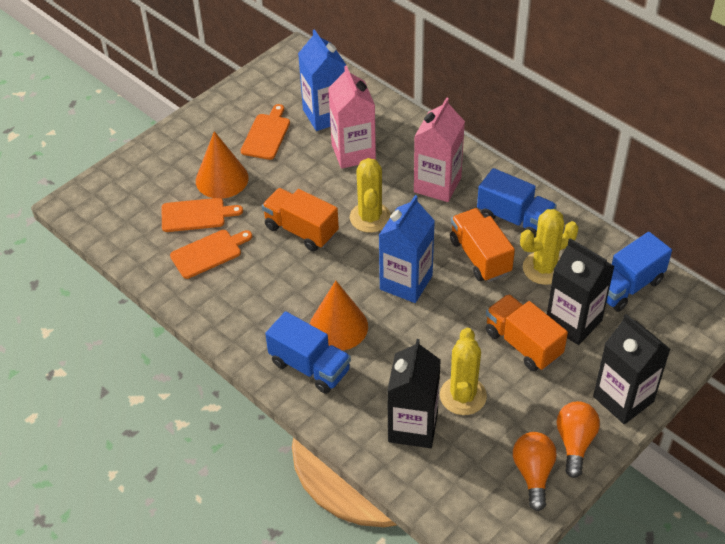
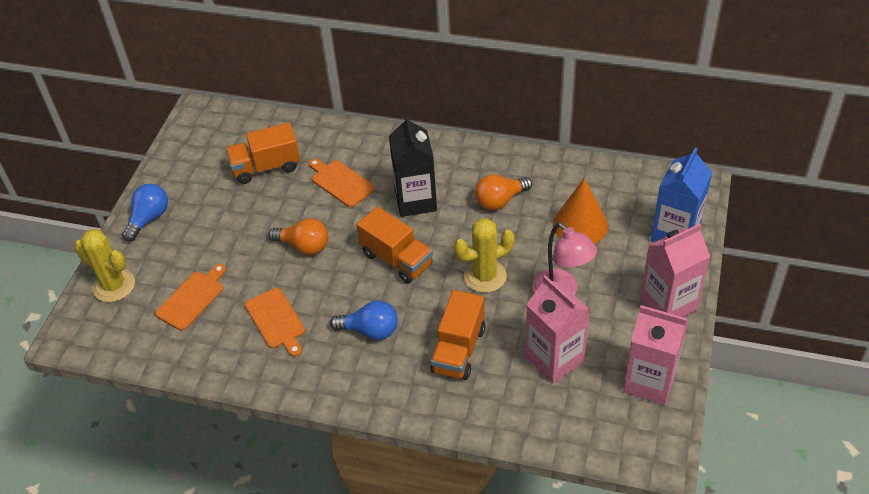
black carton: [387,339,441,448] [547,238,615,345] [593,314,670,424] = 3 -> [389,115,437,217] = 1
blue carton: [298,29,346,131] [379,195,435,303] = 2 -> [651,147,712,242] = 1
blue light bulb: none = 0 -> [122,184,168,242] [330,300,398,340] = 2
blue truck: [265,311,351,394] [477,168,557,238] [606,232,672,312] = 3 -> none = 0
orange cone: [196,131,249,199] [310,280,368,351] = 2 -> [553,178,608,244] = 1
pink carton: [328,66,376,169] [414,97,465,202] = 2 -> [525,275,590,384] [623,305,688,405] [640,223,710,317] = 3
pink lamp: none = 0 -> [532,222,597,295] = 1
yellow cactus: [350,158,391,233] [440,328,487,415] [520,209,578,285] = 3 -> [74,229,135,302] [454,218,515,293] = 2

